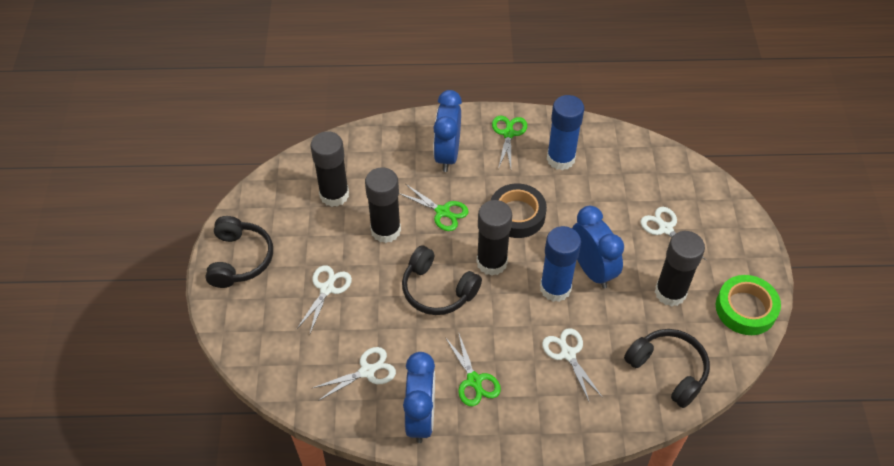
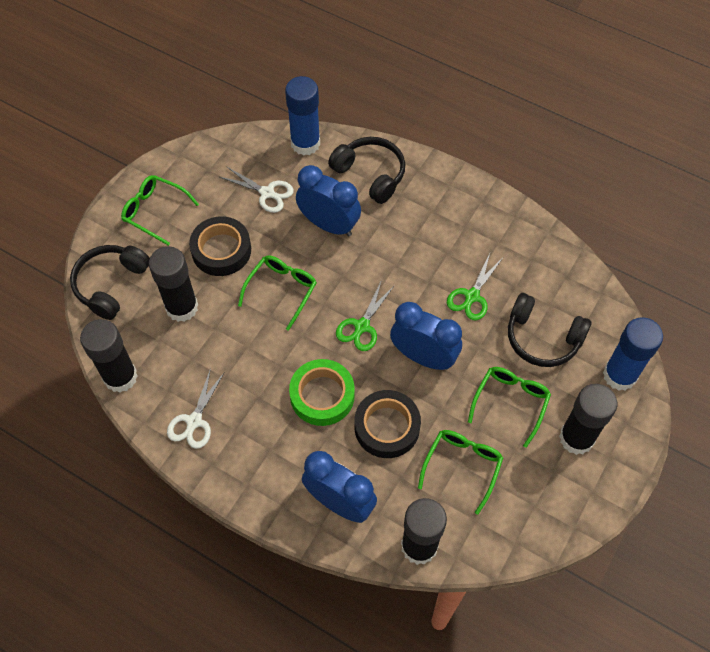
black tape: [491,183,547,238] = 1 -> [189,216,251,276] [355,390,421,458] = 2
green glasses: none = 0 -> [121,175,199,246] [238,255,317,331] [418,430,503,515] [468,367,551,448] = 4
green scissors: [399,184,469,231] [445,332,501,406] [492,116,527,169] = 3 -> [336,280,395,351] [447,253,503,320] = 2
white scissors: [297,265,352,333] [313,347,396,401] [542,328,603,403] [641,207,707,261] = 4 -> [167,368,225,449] [220,166,294,213] = 2

